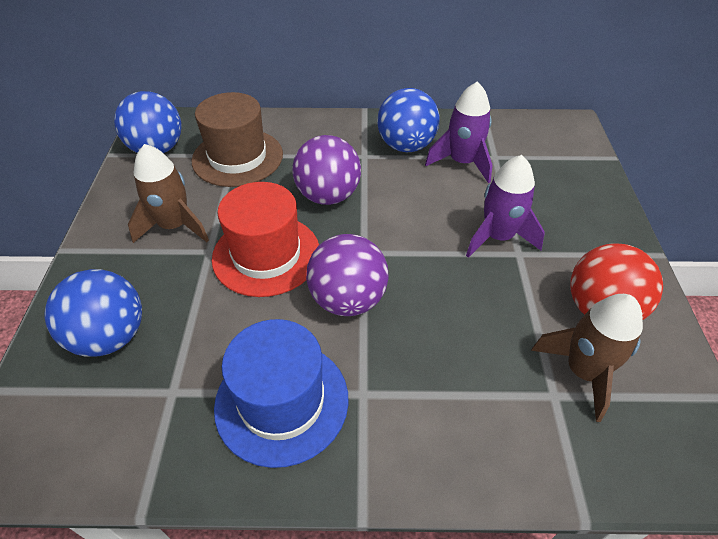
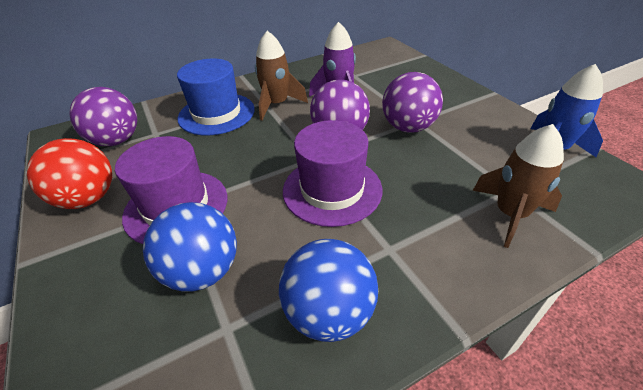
blue ball: [44,269,142,357] [114,91,182,153] [377,88,439,152] = 3 -> [143,202,237,291] [279,239,378,342] = 2
blue rocket: none = 0 -> [530,64,603,157] = 1
brown hat: [191,92,283,187] = 1 -> none = 0
purple ball: [292,135,361,205] [306,234,389,316] = 2 -> [69,87,137,146] [310,79,370,130] [382,72,443,133] = 3
purple hat: none = 0 -> [115,136,227,244] [283,120,382,227] = 2
purple rocket: [425,82,492,183] [466,155,545,258] = 2 -> [309,22,356,97] = 1
red hat: [212,182,319,297] = 1 -> none = 0

